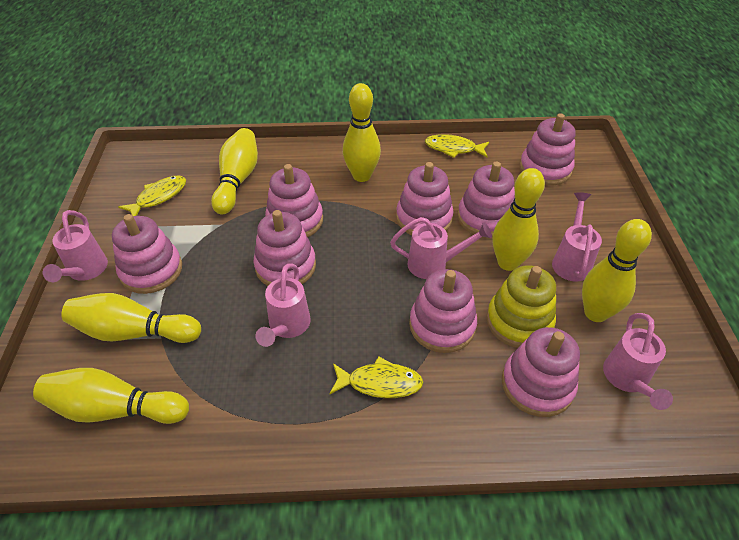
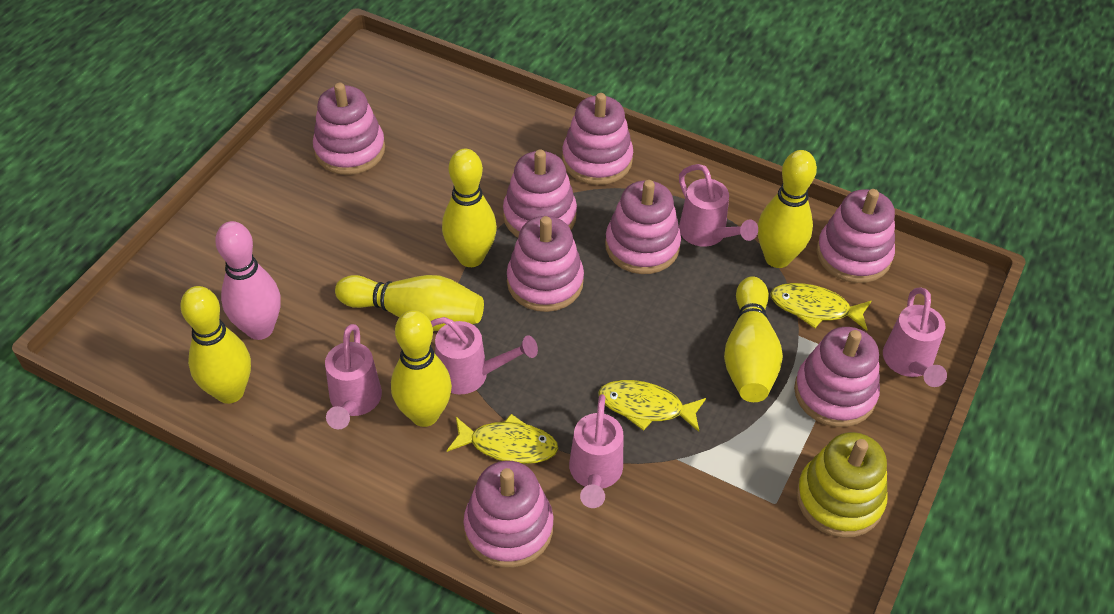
pink bowling pin: none = 0 -> [215,221,281,340] = 1

